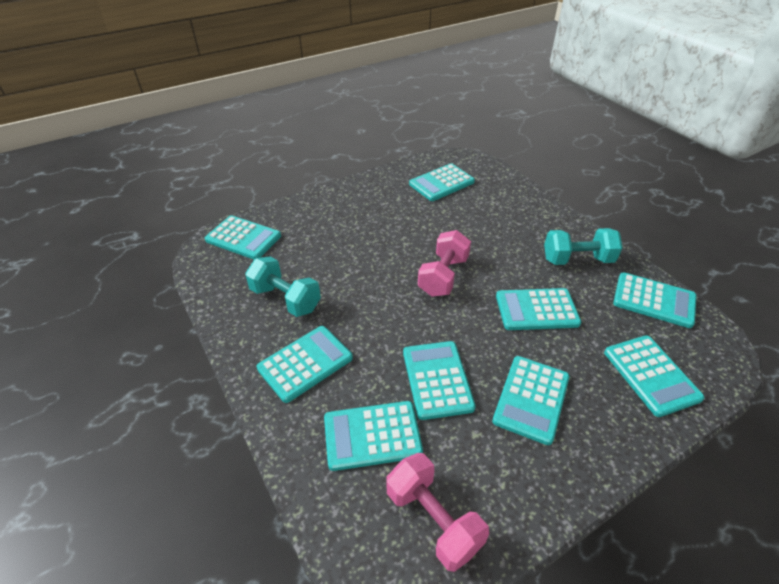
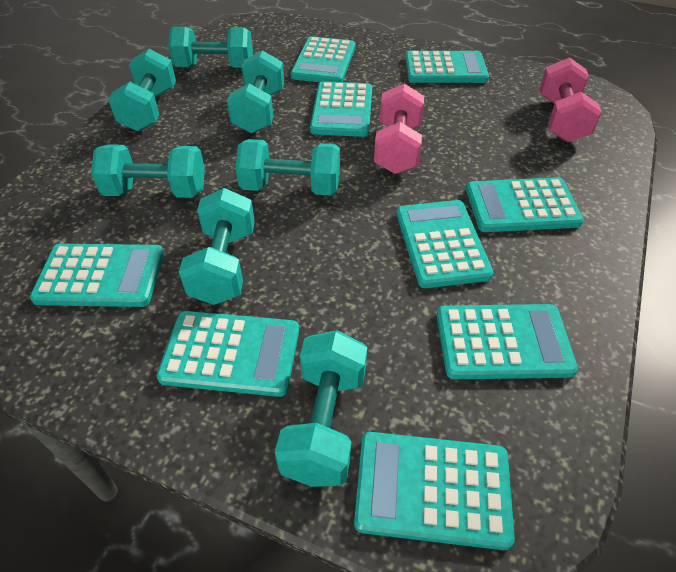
turquoise dumbbell: [245,256,321,317] [544,228,623,265] = 2 -> [91,144,205,198] [108,49,176,132] [168,26,253,68] [179,188,255,305] [227,50,284,133] [235,139,340,195] [275,330,367,487] = 7

